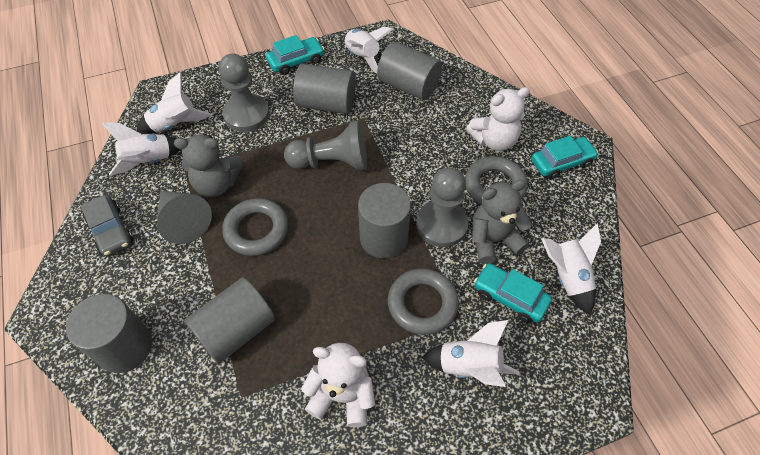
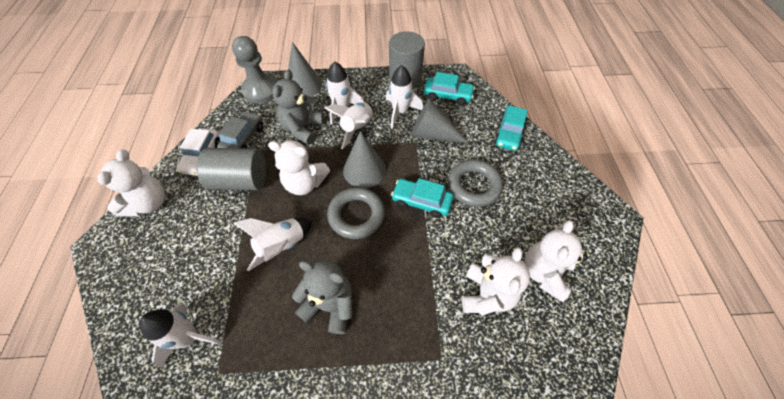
grey cone: [157,190,212,244] = 1 -> [288,42,322,97] [343,131,386,188] [411,99,469,143] = 3
grey cylinder: [66,294,152,373] [184,278,275,364] [293,64,356,114] [358,183,411,258] [377,42,442,100] = 5 -> [197,148,266,190] [389,32,425,88] = 2
grey pawn: [219,54,269,132] [284,120,367,171] [416,167,469,247] = 3 -> [232,36,277,103] = 1
grey ring: [222,198,288,256] [388,268,459,335] [465,156,528,205] = 3 -> [327,187,385,239] [448,159,503,207] = 2
white car: none = 0 -> [176,128,220,176] = 1
white teddy bear: [301,343,375,427] [466,87,530,151] = 2 -> [98,150,165,216] [268,140,330,195] [462,247,530,316] [524,220,588,302] = 4

